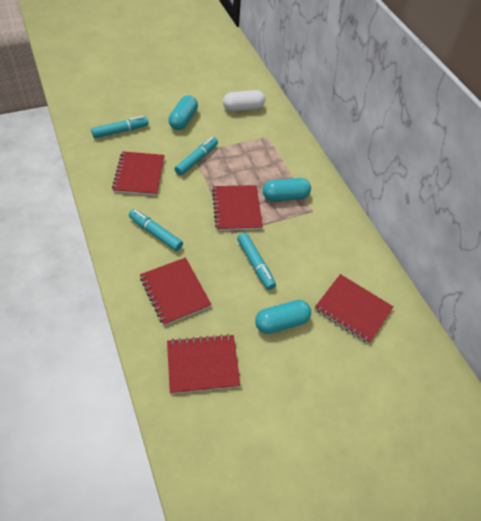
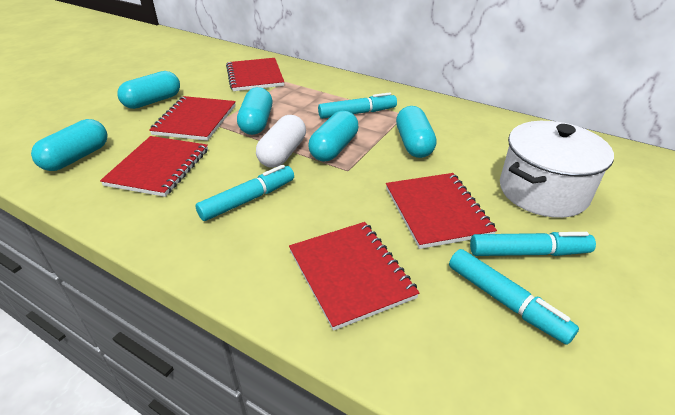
turquoise capsule: [168,95,198,130] [255,300,311,334] [263,178,311,201] = 3 -> [31,119,107,171] [118,71,180,109] [237,87,272,135] [308,111,358,161] [396,106,437,158] = 5
white pot: none = 0 -> [500,121,614,218] = 1

